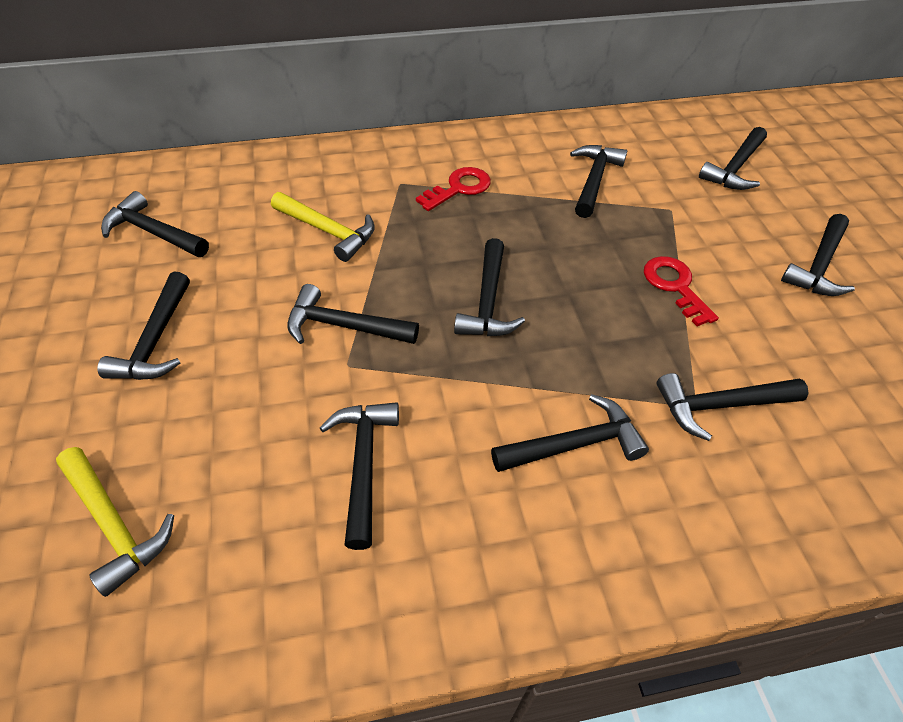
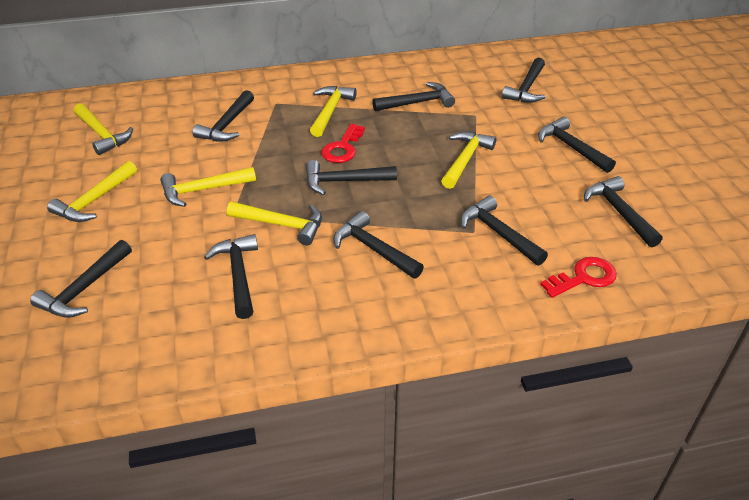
yellow hammer: [56,447,174,597] [271,192,375,262] = 2 -> [47,161,137,222] [74,103,133,155] [160,167,256,207] [227,201,322,245] [310,86,357,137] [441,132,496,189] = 6

